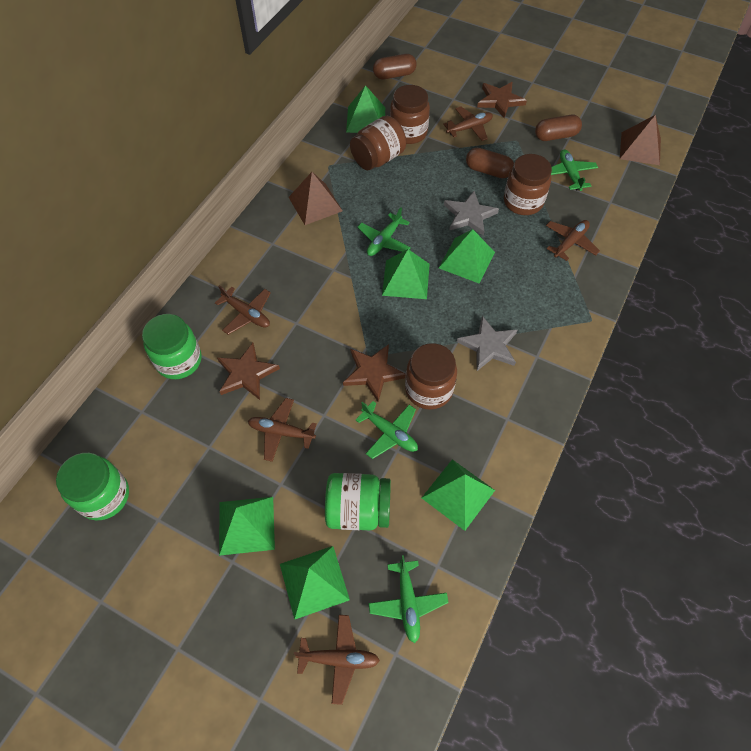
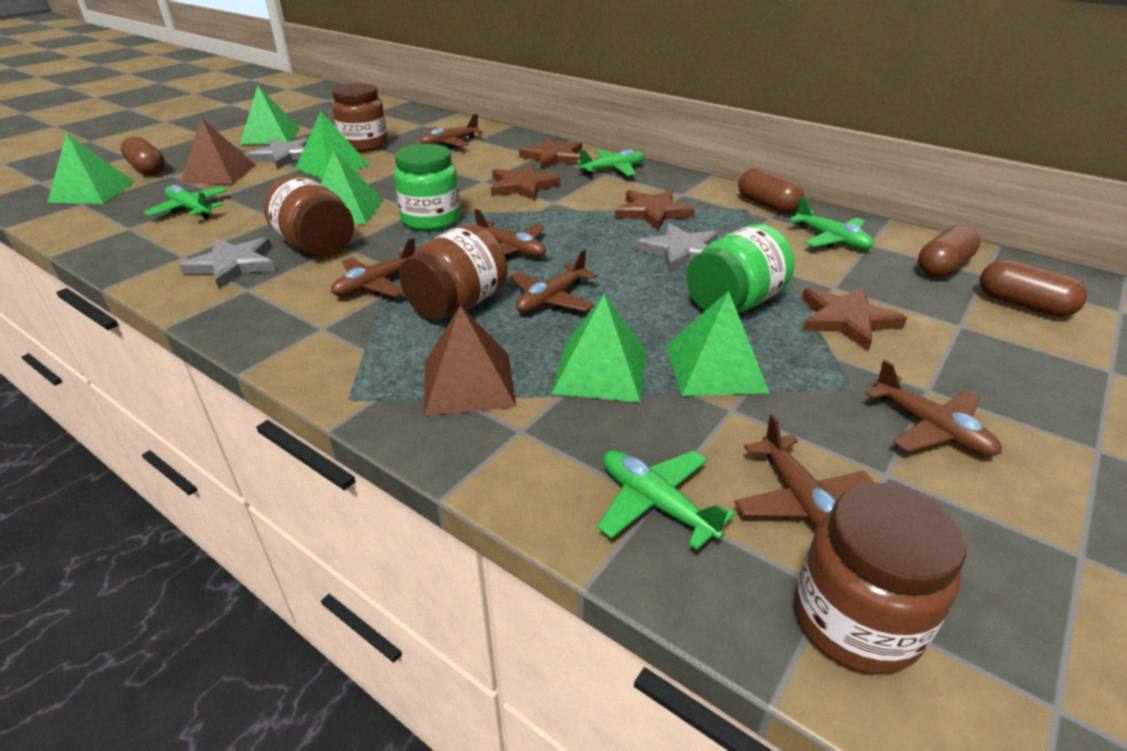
brown capsule: [373,54,417,80] [466,148,514,178] [535,115,582,141] = 3 -> [120,136,165,175] [738,168,804,213] [918,225,980,278] [980,260,1088,317] = 4
brown plane: [215,285,271,335] [248,398,317,462] [294,615,380,705] [443,107,493,141] [546,220,600,261] = 5 -> [331,238,415,297] [420,114,483,148] [474,209,546,258] [510,249,598,313] [734,415,875,529] [866,360,1002,456] = 6
brown star: [217,343,280,400] [343,344,406,401] [477,82,527,118] = 3 -> [491,164,561,200] [519,138,582,169] [615,190,695,230] [802,287,907,351] = 4
green jar: [56,453,129,520] [142,314,202,379] [325,473,391,530] = 3 -> [394,144,461,231] [687,224,794,313] = 2
grey star: [444,191,499,236] [457,316,517,371] = 2 -> [179,237,276,289] [247,138,308,169] [636,223,718,272] = 3

